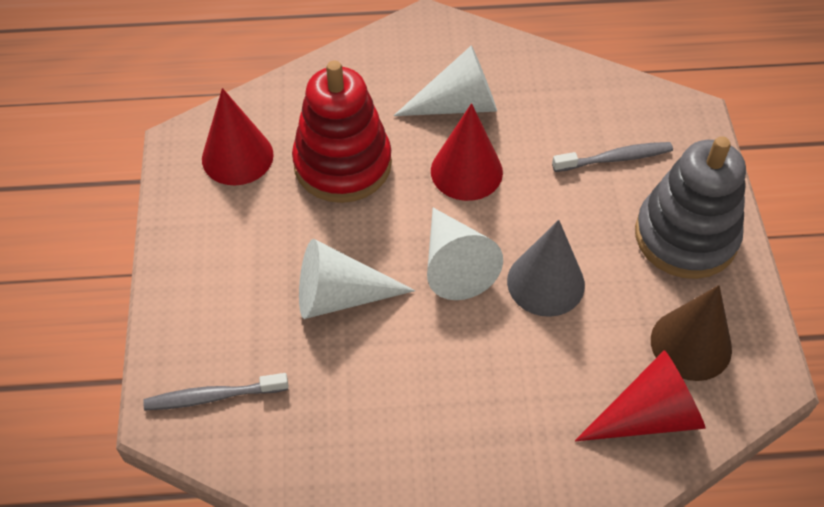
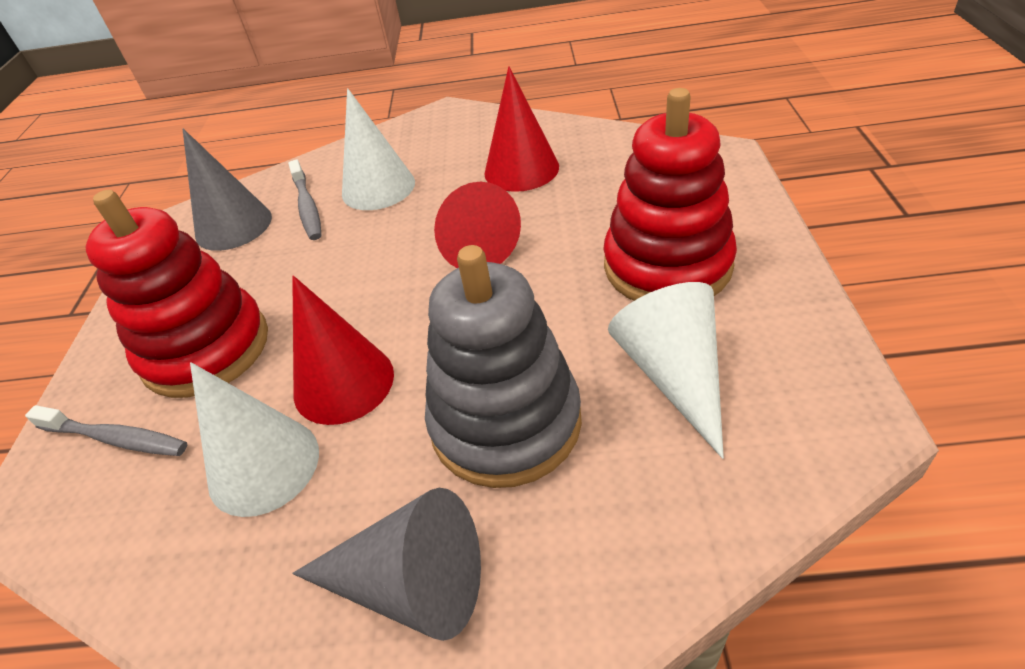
brown cone: [651,285,732,381] = 1 -> none = 0
grey cone: [507,220,585,317] = 1 -> [183,129,272,251] [292,488,481,641] = 2
red stacking toy: [292,60,392,203] = 1 -> [85,190,268,398] [604,88,737,301] = 2

